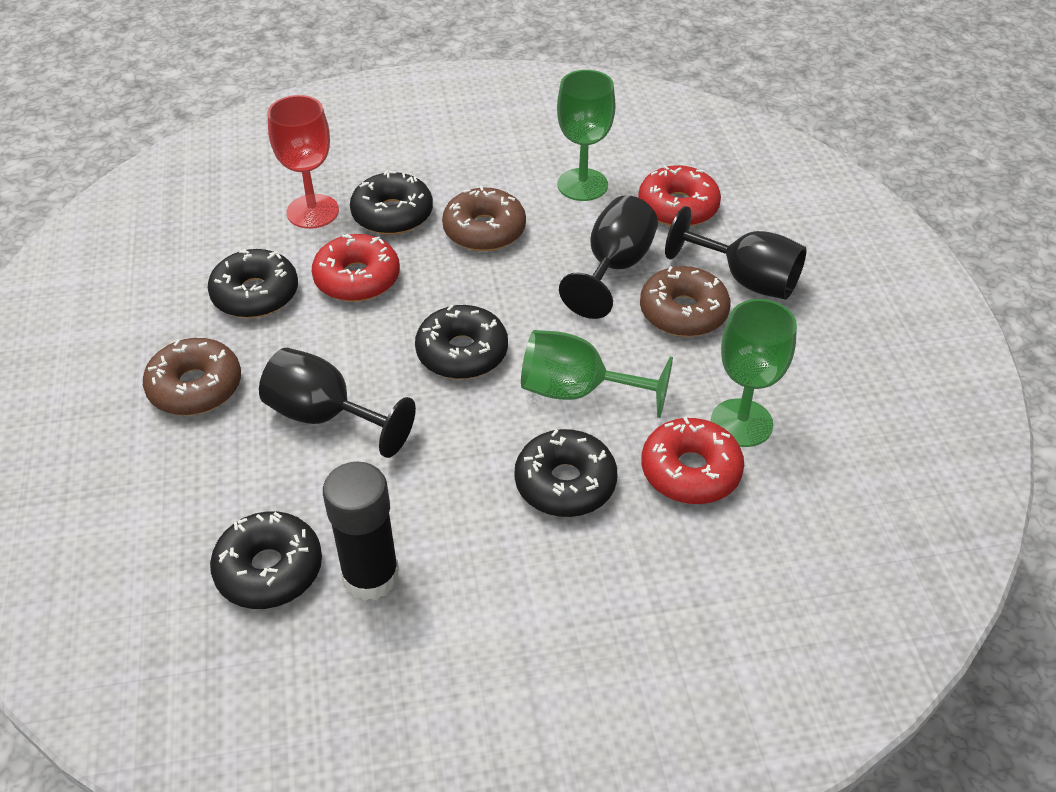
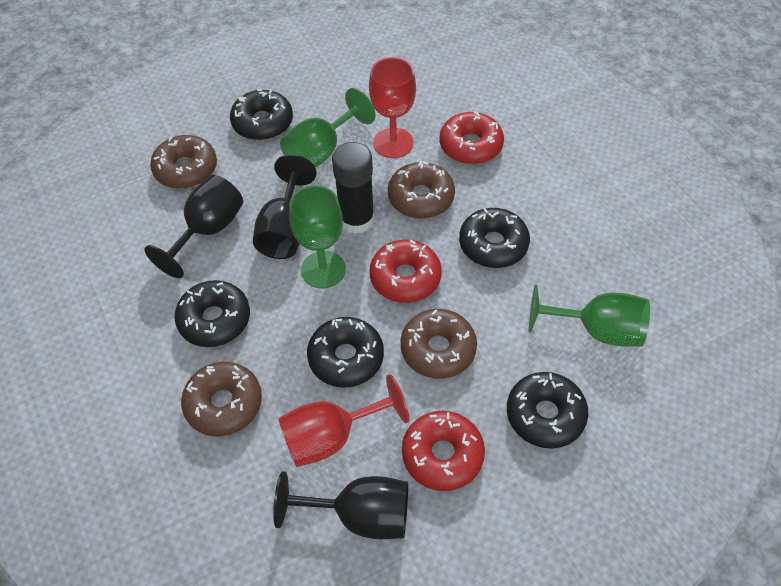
brown donut: [143,338,241,415] [442,186,526,251] [640,266,730,337] = 3 -> [150,135,217,189] [181,362,262,437] [388,161,455,219] [401,309,477,379] = 4
red goblet: [268,95,339,229] = 1 -> [278,374,409,467] [369,57,416,158] = 2

